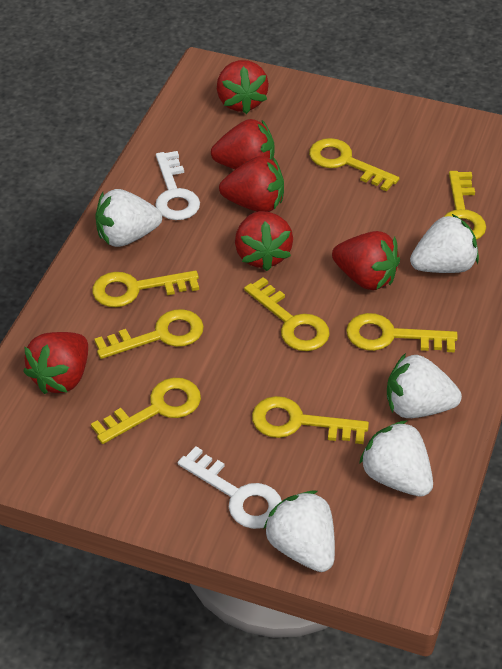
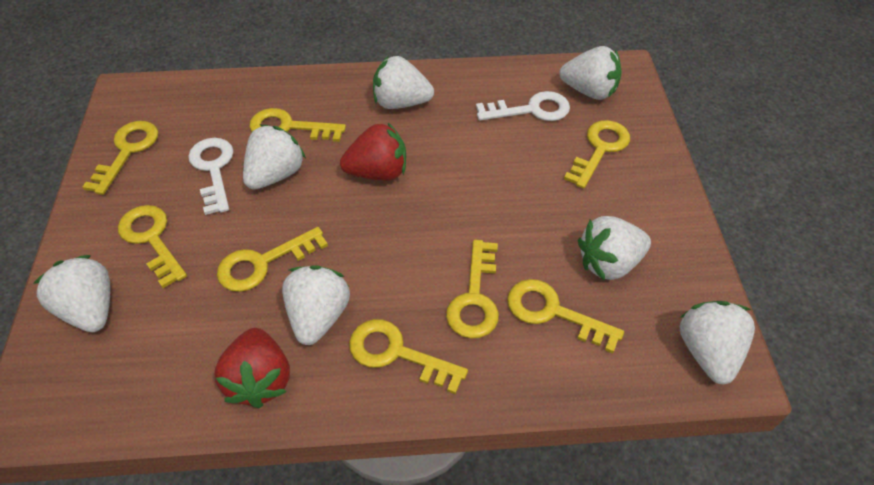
red strawberry: [23,332,88,394] [211,119,274,169] [217,60,269,114] [219,156,284,212] [235,211,293,271] [332,231,400,290] = 6 -> [214,328,290,408] [340,123,406,181] = 2
white strawberry: [95,189,162,247] [264,491,335,572] [359,420,433,496] [387,353,462,418] [410,214,479,273] = 5 -> [33,255,110,332] [243,125,306,190] [282,265,350,345] [373,56,434,109] [559,46,622,100] [578,216,651,281] [679,301,755,385] = 7

